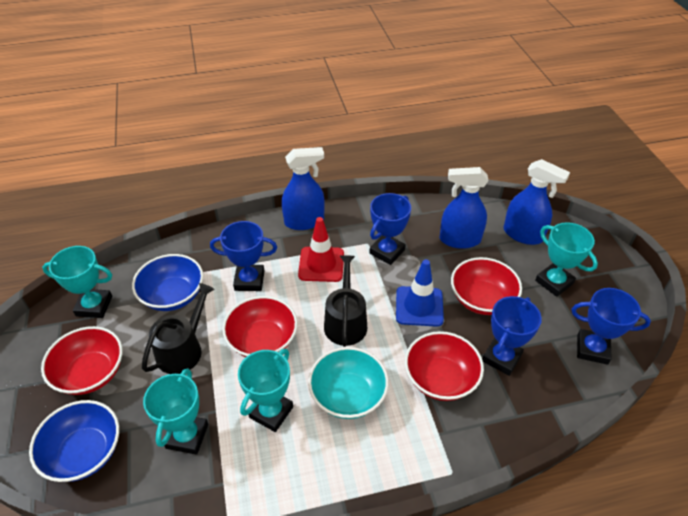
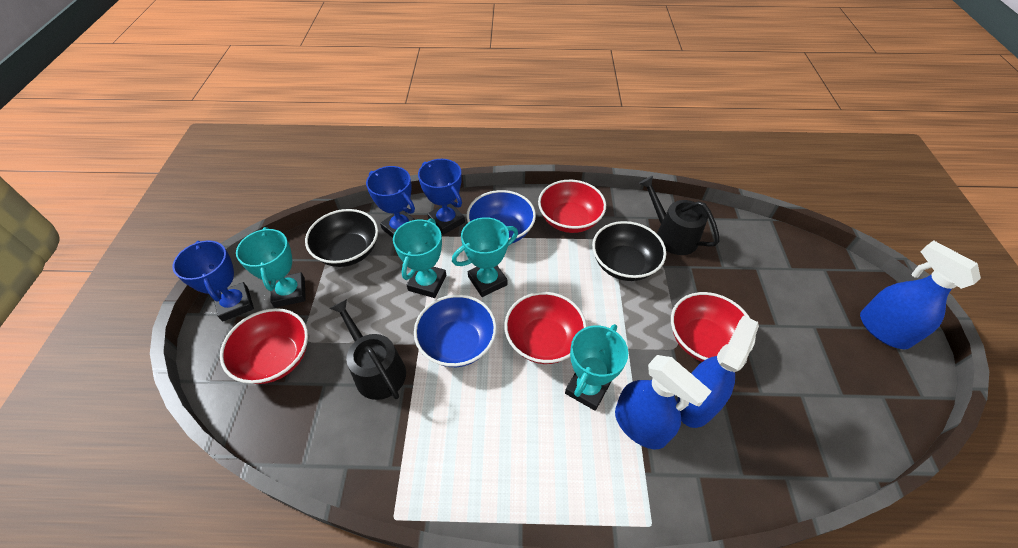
black bowl: none = 0 -> [305,209,378,267] [592,221,666,281] = 2
blue traffic cone: [396,259,444,327] = 1 -> none = 0
blue trophy: [210,221,277,291] [369,193,411,265] [482,296,542,376] [571,288,651,365] = 4 -> [172,240,254,321] [366,166,415,238] [418,159,465,235] = 3
red traffic cone: [298,217,344,282] = 1 -> none = 0
turquoise bowl: [308,347,389,419] = 1 -> none = 0

